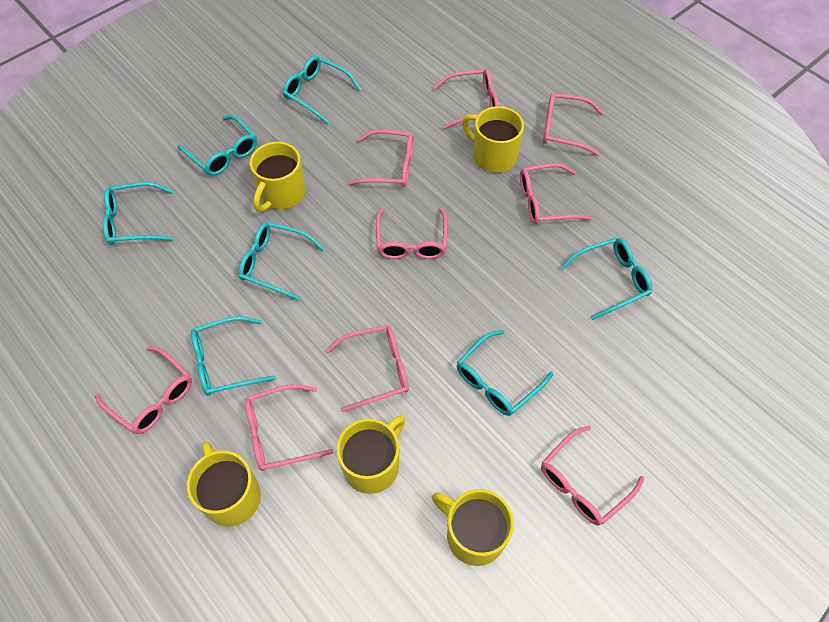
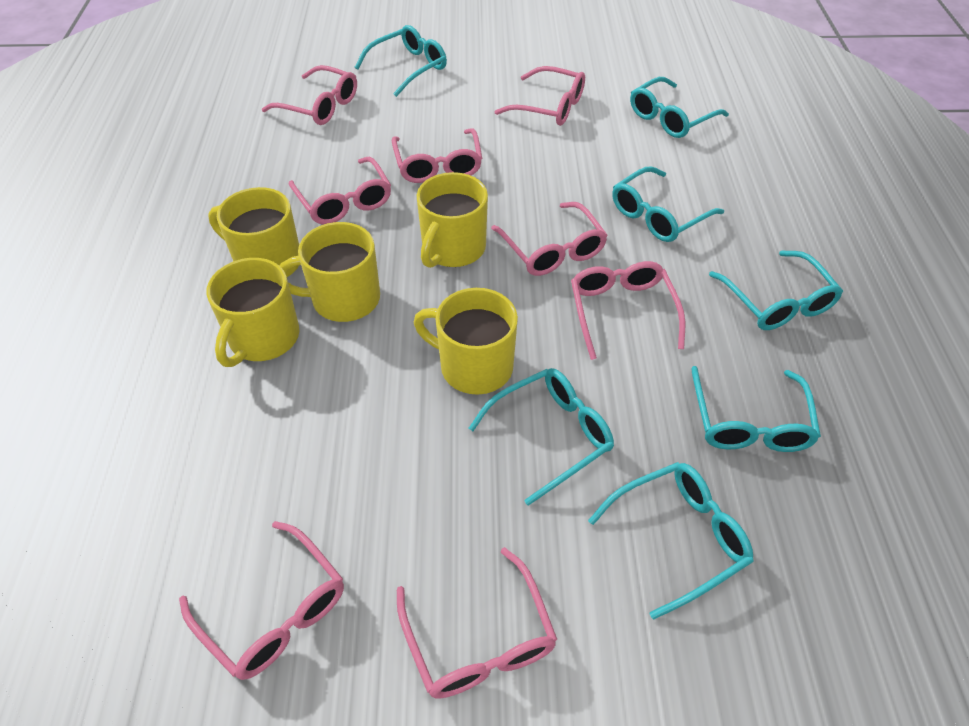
pink glasses: [95,346,192,434] [245,384,333,471] [326,325,409,412] [347,130,414,187] [376,208,448,259] [433,69,499,129] [520,163,593,224] [541,425,644,525] [543,93,604,156] = 9 -> [179,521,344,680] [262,65,357,125] [289,156,391,224] [392,128,482,183] [397,547,557,699] [491,202,608,276] [495,66,585,126] [571,261,685,360] = 8

